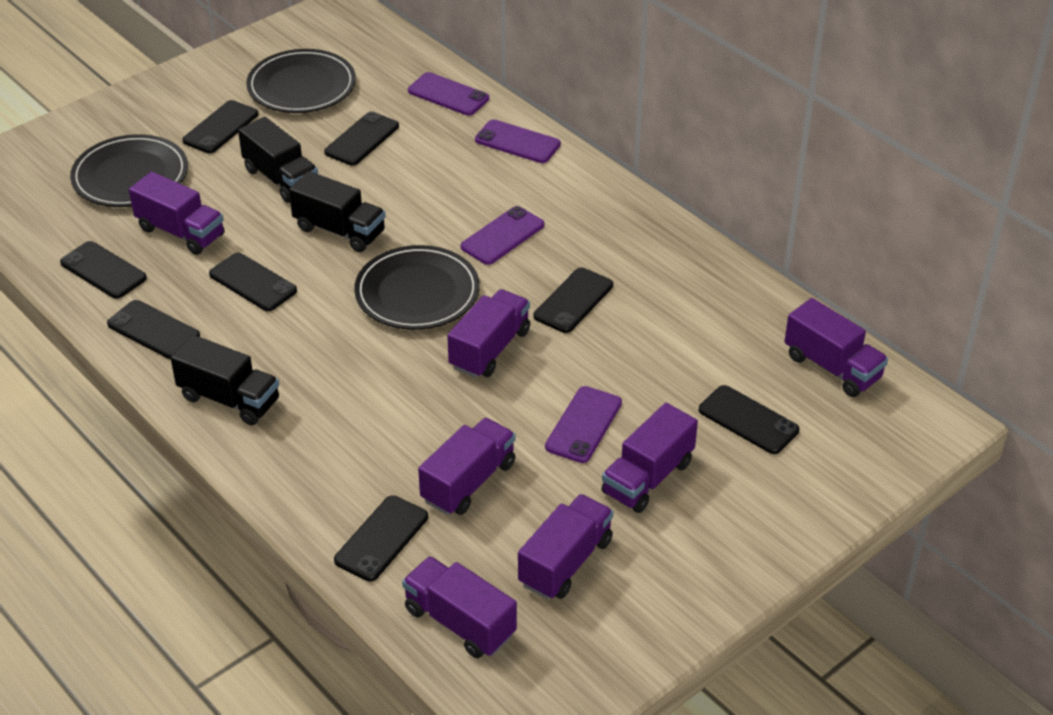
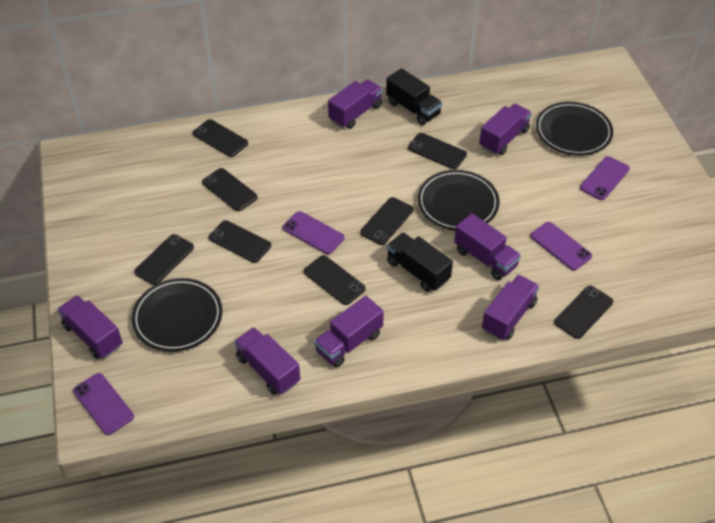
black truck: [171,335,279,426] [238,117,318,203] [289,171,386,252] = 3 -> [386,68,442,125] [387,233,453,292] = 2

